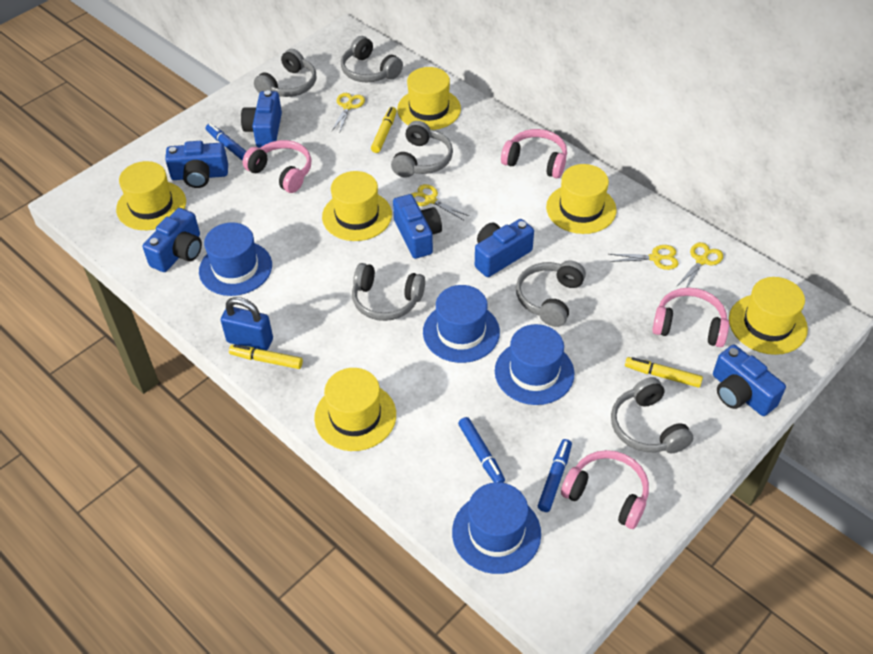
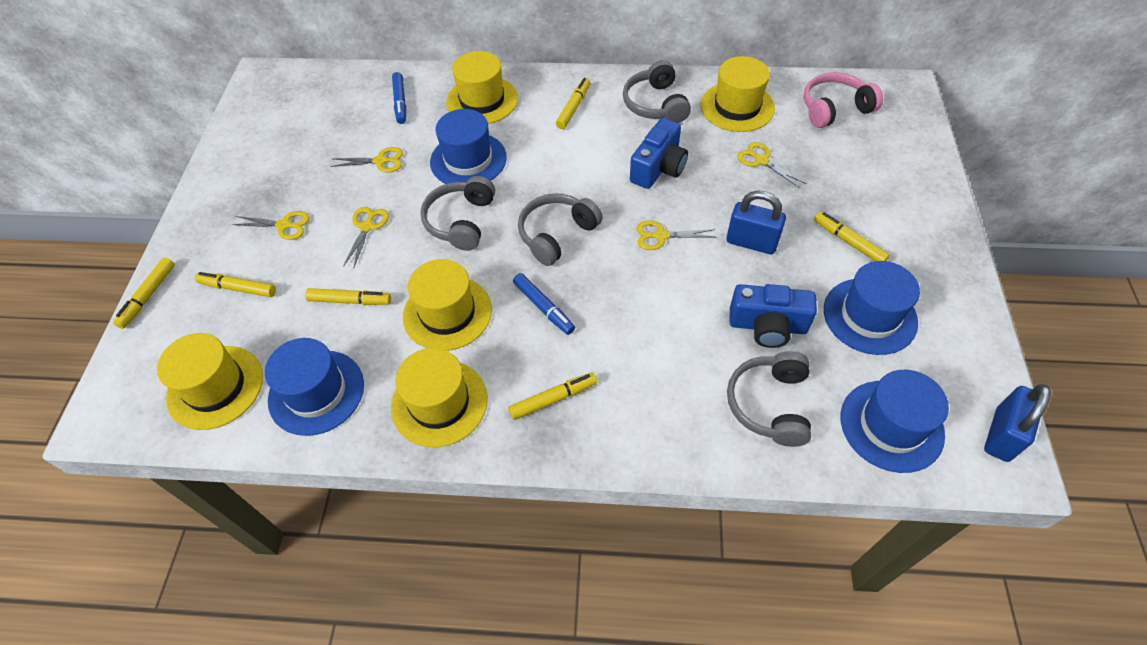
blue camera: [143,208,202,272] [165,141,228,188] [241,90,282,148] [393,194,442,259] [475,219,534,277] [713,345,786,416] = 6 -> [630,118,688,189] [729,284,817,348] = 2
blue marker: [206,123,247,161] [458,417,505,483] [538,439,572,512] = 3 -> [392,72,406,124] [513,273,575,335] = 2
blue padlock: [221,297,273,351] = 1 -> [726,191,786,254] [984,384,1051,462] = 2
grey headphones: [254,49,316,97] [341,36,403,82] [352,263,425,321] [391,121,453,178] [516,260,586,327] [611,377,693,453] = 6 -> [420,176,495,251] [518,193,603,266] [623,60,691,123] [727,351,811,447] = 4
pink headphones: [243,140,311,193] [501,129,567,178] [561,450,649,529] [652,288,729,347] = 4 -> [804,72,883,128] = 1
yellow hat: [116,161,186,230] [314,368,396,451] [322,171,392,241] [397,67,461,130] [546,164,617,234] [729,277,808,355] = 6 -> [157,333,263,430] [391,348,488,447] [403,259,492,351] [446,51,518,124] [701,56,775,132] = 5
yellow marker: [229,344,303,369] [371,107,397,153] [625,357,703,388] = 3 -> [113,258,175,329] [195,272,276,297] [305,288,391,305] [508,372,597,420] [556,78,591,129] [814,212,890,261] = 6
yellow scissors: [332,93,365,131] [412,184,469,220] [609,245,679,270] [676,242,723,288] = 4 -> [232,211,310,240] [330,147,403,172] [343,207,389,267] [636,220,715,250] [737,142,806,188] = 5

